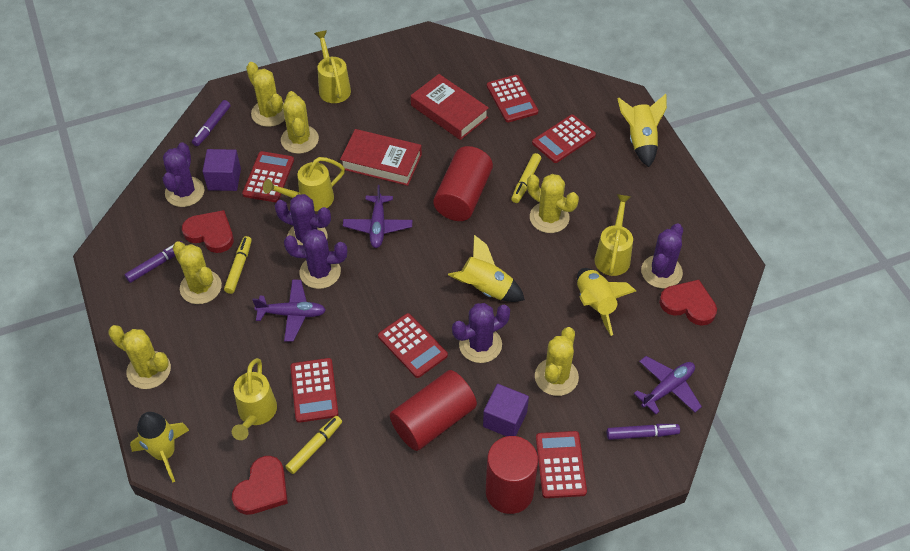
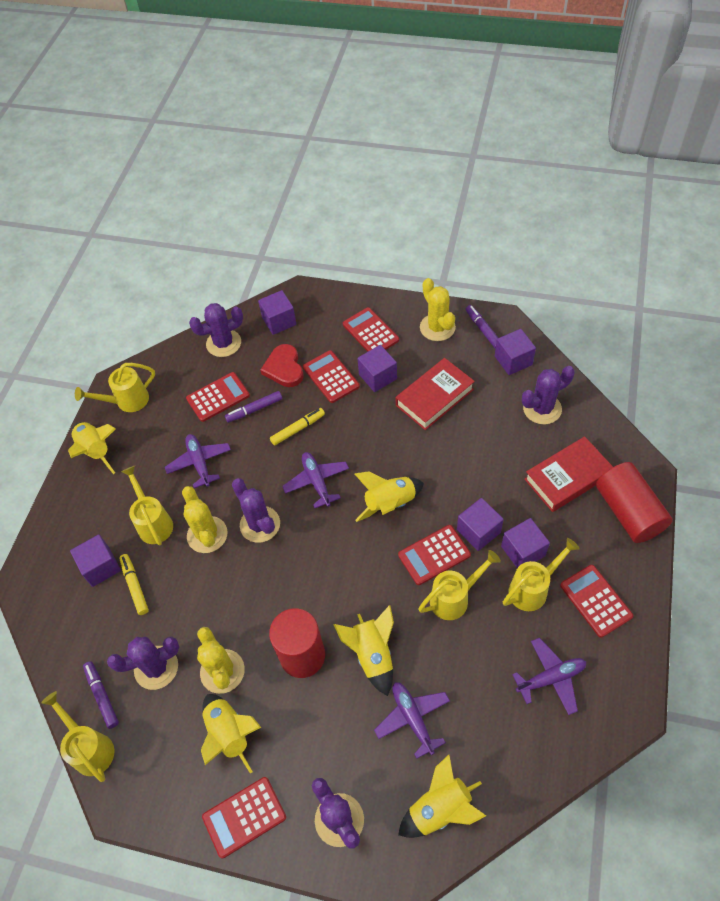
purple cube: [202,149,241,191] [483,384,529,437] = 2 -> [70,535,121,587] [258,290,296,335] [357,345,397,392] [457,498,504,551] [495,329,536,375] [501,518,550,568] = 6
purple plane: [252,280,326,342] [343,185,412,248] [634,356,702,414] = 3 -> [165,434,231,488] [282,452,349,508] [374,682,450,759] [512,638,586,715] = 4
red cylinder: [390,370,477,451] [433,146,493,221] [486,436,538,514] = 3 -> [269,608,325,678] [596,462,673,543] = 2
red heart: [182,210,234,253] [232,456,288,515] [659,280,717,326] = 3 -> [261,344,303,387] = 1
yellow cactus: [108,325,171,389] [172,241,222,304] [246,62,285,127] [281,91,319,154] [527,174,579,233] [535,327,579,396] = 6 -> [182,486,227,553] [197,627,245,694] [420,278,456,341] = 3
yellow marker: [224,236,252,294] [285,416,342,474] [511,153,541,203] = 3 -> [119,554,149,615] [270,408,325,446] = 2
yellow rocket: [130,412,189,483] [448,235,525,302] [577,268,636,336] [617,94,667,167] = 4 -> [68,422,116,474] [201,694,261,774] [333,605,394,696] [355,471,424,522] [398,755,486,838] = 5
yellow watering can: [232,358,277,440] [263,157,345,211] [314,30,351,103] [595,194,633,276] = 4 -> [42,691,114,782] [75,363,155,412] [121,466,173,545] [418,550,501,620] [503,538,580,611] = 5

